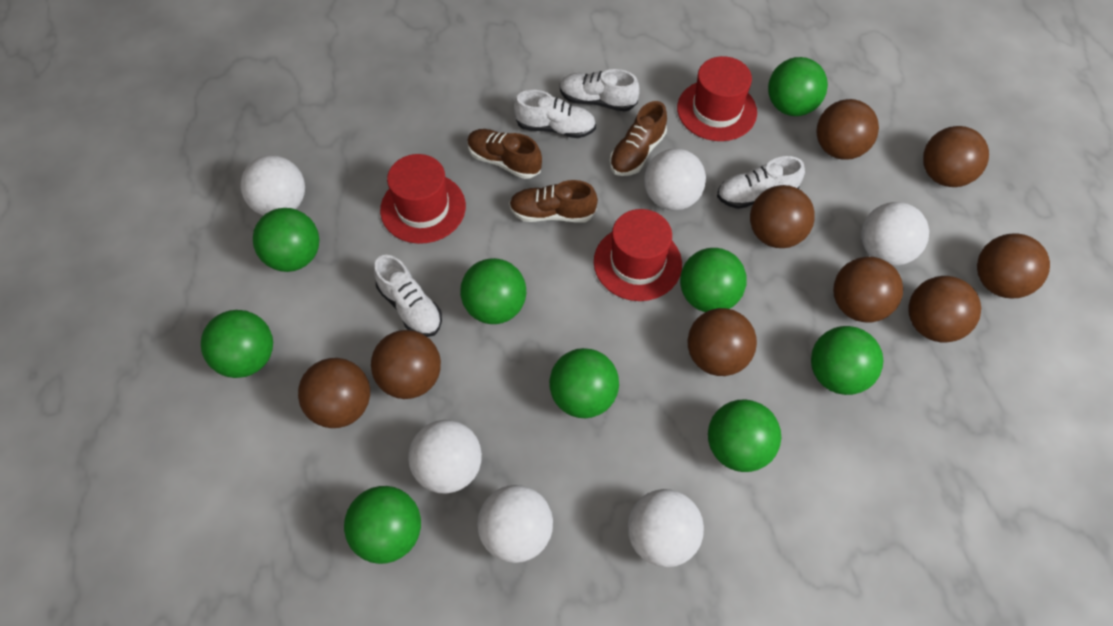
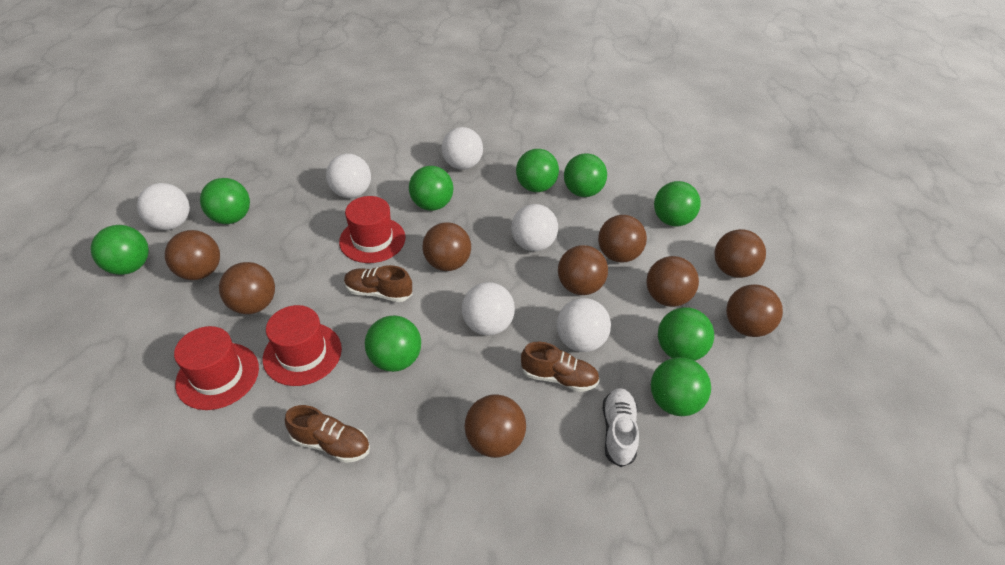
white shoe: [374,255,442,337] [514,90,596,138] [560,69,640,112] [717,156,805,209] = 4 -> [603,388,639,467] = 1

